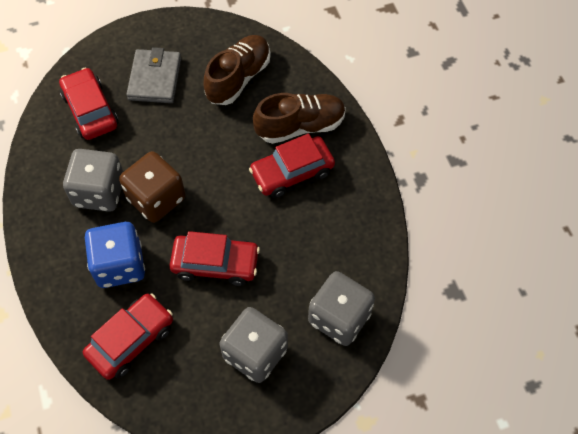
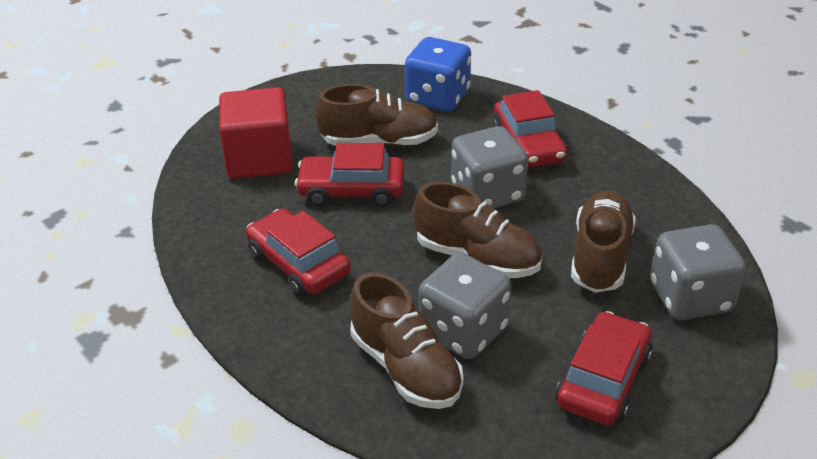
brown dice: [119,151,185,223] = 1 -> none = 0
brown shoe: [203,35,271,105] [253,93,346,144] = 2 -> [315,84,438,146] [350,273,464,409] [413,182,542,278] [571,191,636,293] = 4
grey wallet: [126,47,181,103] = 1 -> none = 0
red cube: none = 0 -> [219,87,293,179] = 1

